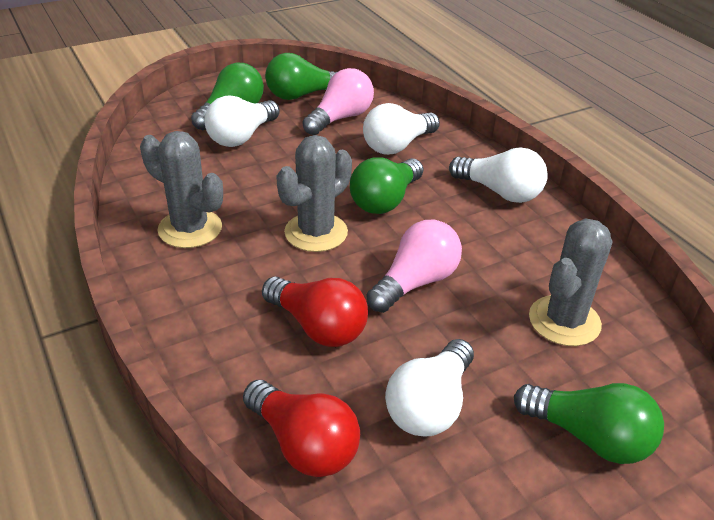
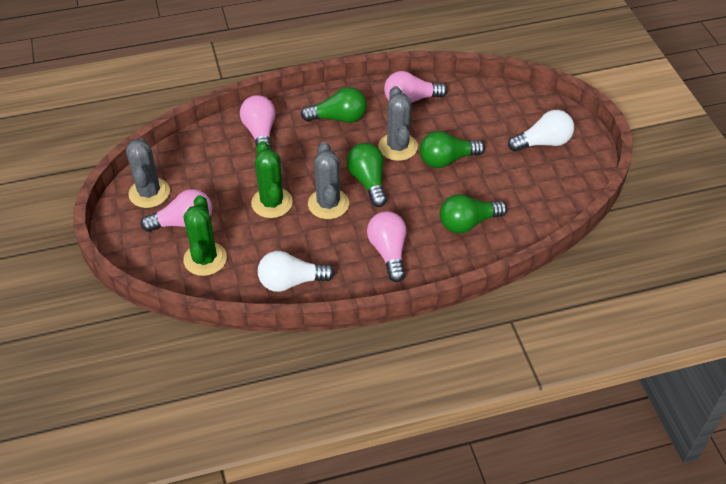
green cactus: none = 0 -> [183,195,227,276] [251,141,293,218] = 2
pink light bulb: [303,68,374,135] [367,220,462,313] = 2 -> [141,189,212,232] [240,95,276,149] [367,211,407,282] [384,71,447,103] = 4
red light bulb: [243,380,360,477] [262,277,368,347] = 2 -> none = 0
white light bulb: [204,96,280,147] [363,103,440,155] [385,339,474,436] [449,147,548,203] = 4 -> [258,251,335,292] [508,110,574,152] = 2

